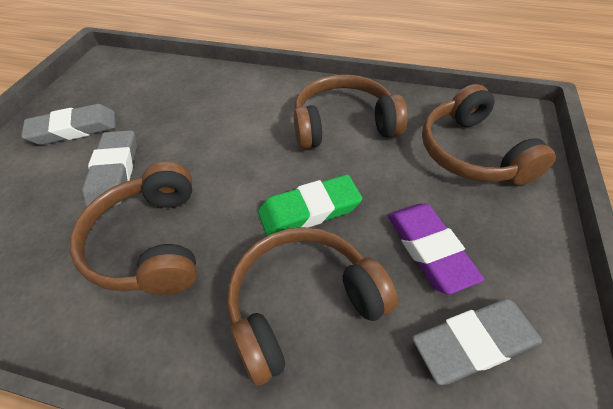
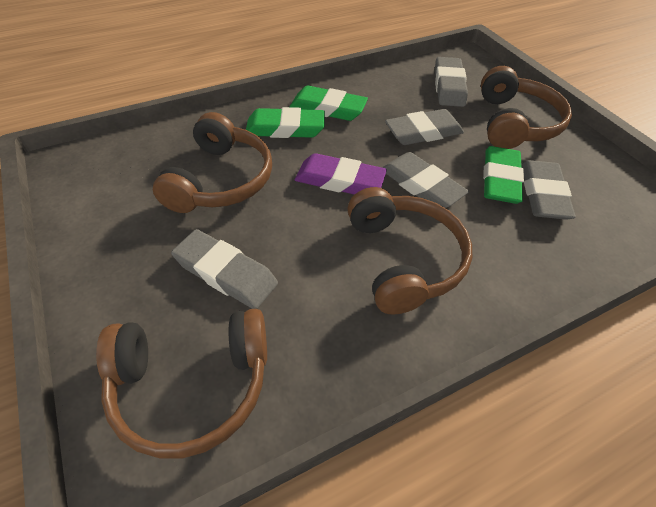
green eraser: [258,175,362,237] = 1 -> [246,107,325,138] [289,86,368,121] [483,146,524,204] = 3
grey eraser: [21,104,116,145] [82,130,137,207] [412,299,542,385] = 3 -> [171,229,278,309] [382,152,469,208] [385,109,464,145] [435,57,468,107] [521,160,576,220] = 5

